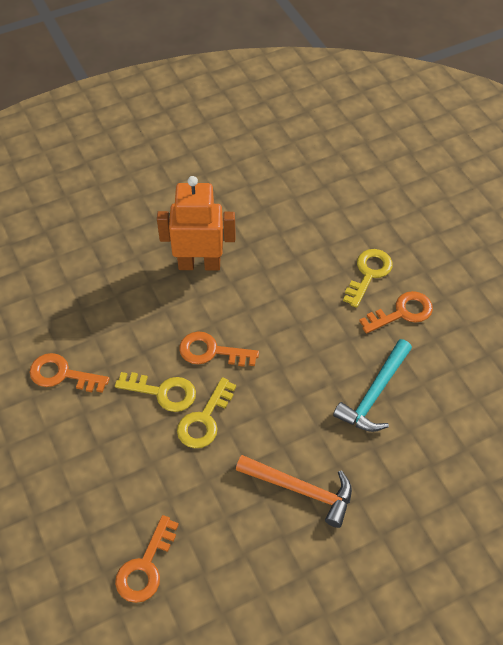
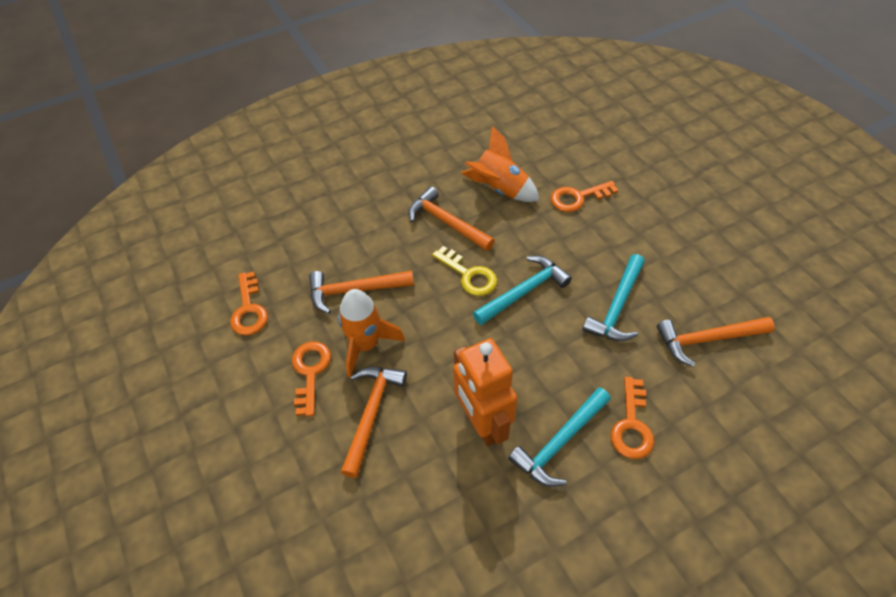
orange hammer: [236,455,352,528] = 1 -> [309,271,414,314] [341,367,407,478] [408,186,495,251] [657,317,775,367] = 4
orange rocket: none = 0 -> [338,289,405,378] [461,126,540,202] = 2
turquoise hammer: [333,339,412,432] = 1 -> [473,256,572,325] [508,387,611,487] [582,254,645,341] = 3
yellow key: [115,372,196,412] [177,377,236,448] [343,249,393,308] = 3 -> [432,246,497,296] = 1

